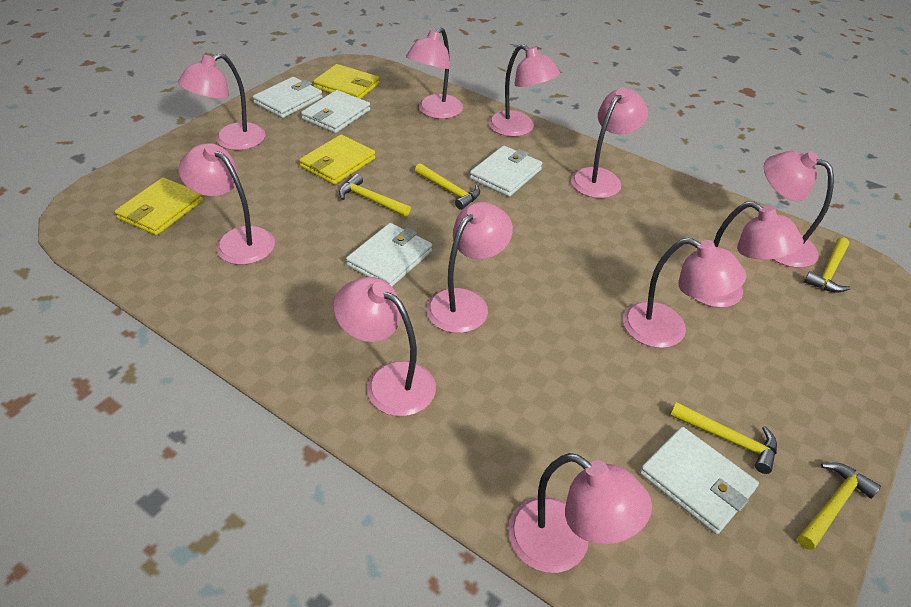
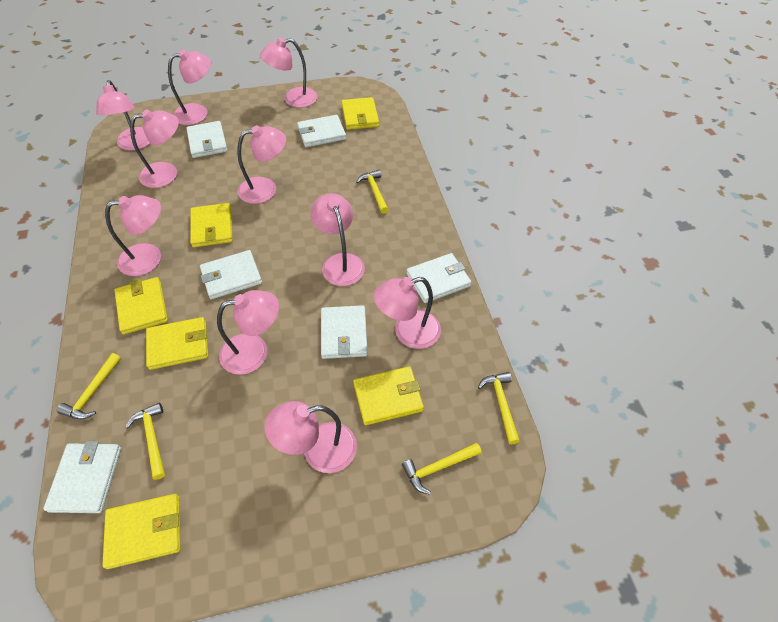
pink lamp: [178,53,265,150] [178,143,275,265] [334,277,436,416] [406,27,463,119] [426,202,513,333] [488,44,560,137] [508,453,652,573] [571,88,648,198] [623,238,746,348] [692,201,804,308] [764,151,834,268] = 11 -> [96,80,150,151] [105,195,161,276] [130,109,179,188] [168,50,211,125] [217,290,279,375] [237,125,286,204] [260,38,318,108] [264,401,357,473] [311,193,365,286] [373,277,441,349] = 10
white wallet: [253,77,323,118] [301,90,370,133] [346,223,432,286] [470,146,542,197] [640,427,759,534] = 5 -> [43,441,121,513] [186,121,227,158] [200,250,262,299] [297,115,346,147] [321,305,368,359] [406,253,471,303] = 6
yellow wallet: [115,177,203,235] [299,135,376,185] [313,64,380,99] = 3 -> [102,494,180,569] [115,277,168,335] [146,317,208,370] [190,203,233,248] [341,97,379,130] [353,366,424,425] = 6

